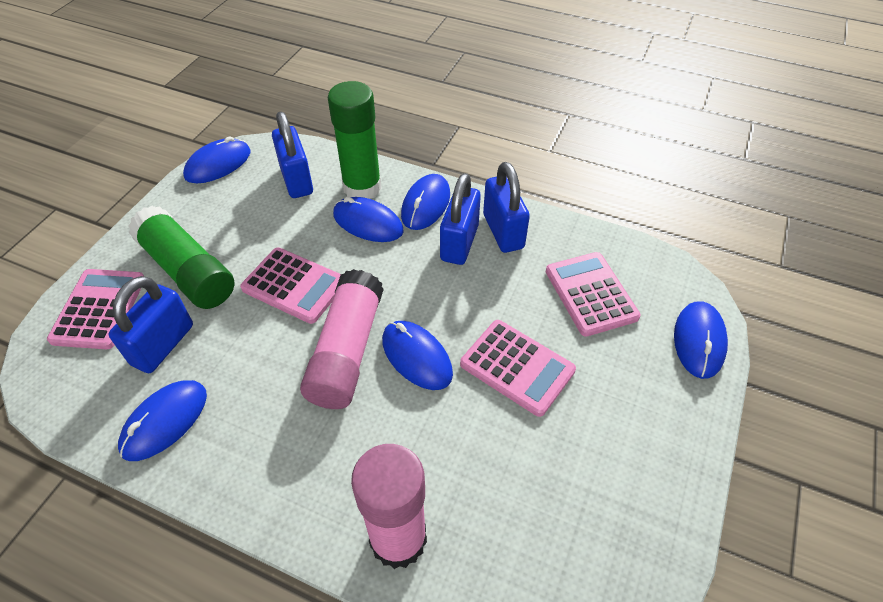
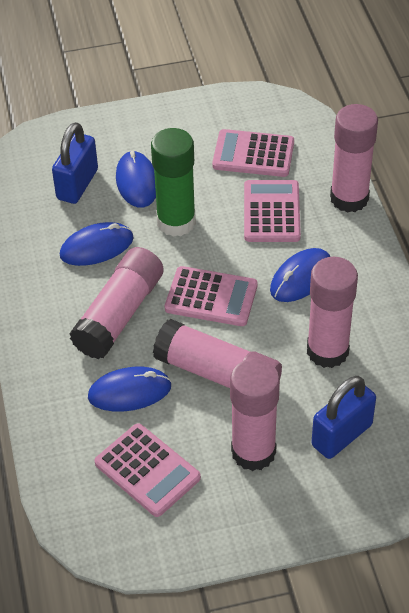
blue mouse: [118,380,207,461] [183,136,251,183] [333,197,404,242] [382,321,453,390] [401,174,450,230] [674,302,728,379] = 6 -> [60,222,134,266] [88,367,172,412] [116,151,156,208] [270,248,330,302] = 4
blue padlock: [109,276,193,373] [272,112,313,198] [440,173,481,265] [483,162,530,253] = 4 -> [52,122,98,204] [311,376,376,459] = 2
green glue stick: [128,206,234,309] [328,81,382,199] = 2 -> [151,128,196,237] = 1
pink glue stick: [300,269,384,409] [351,444,427,569] = 2 -> [69,247,164,359] [153,319,282,388] [230,358,280,471] [307,257,358,368] [330,104,378,213] = 5

